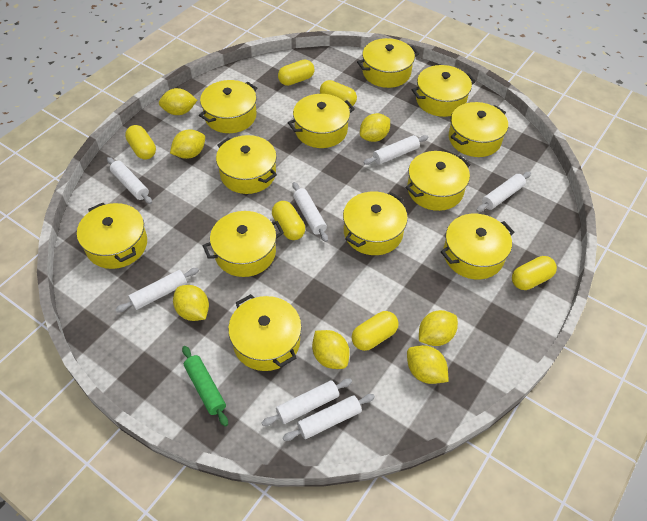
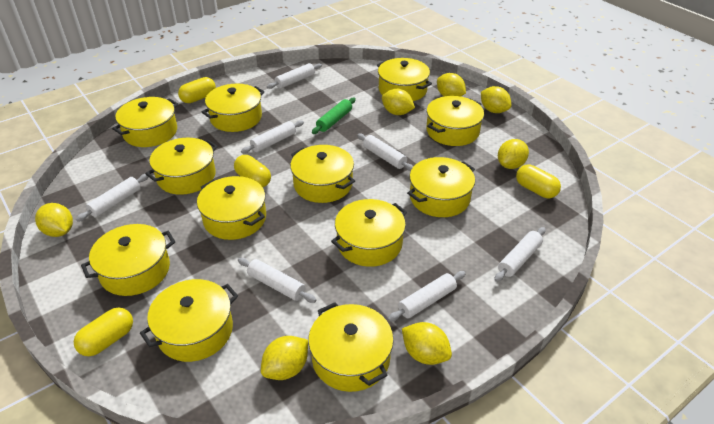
yellow capsule: [125,125,156,160] [272,201,305,240] [278,60,314,86] [320,80,357,107] [352,311,399,351] [512,256,557,290] = 6 -> [74,307,133,356] [178,77,216,103] [234,155,271,187] [516,165,561,198] = 4

